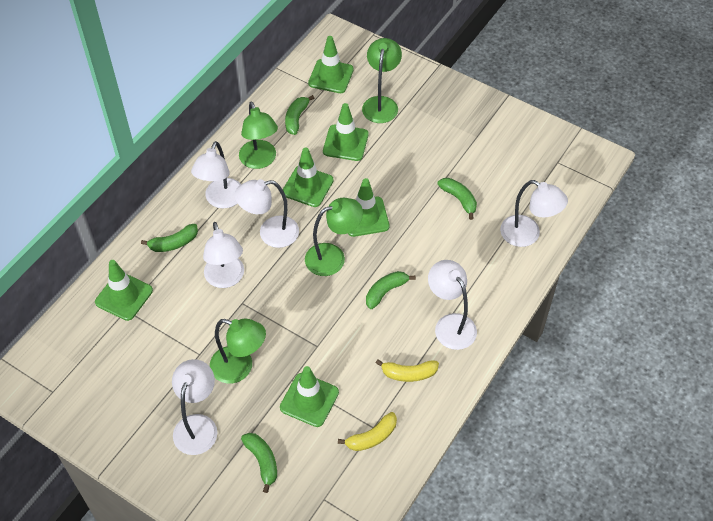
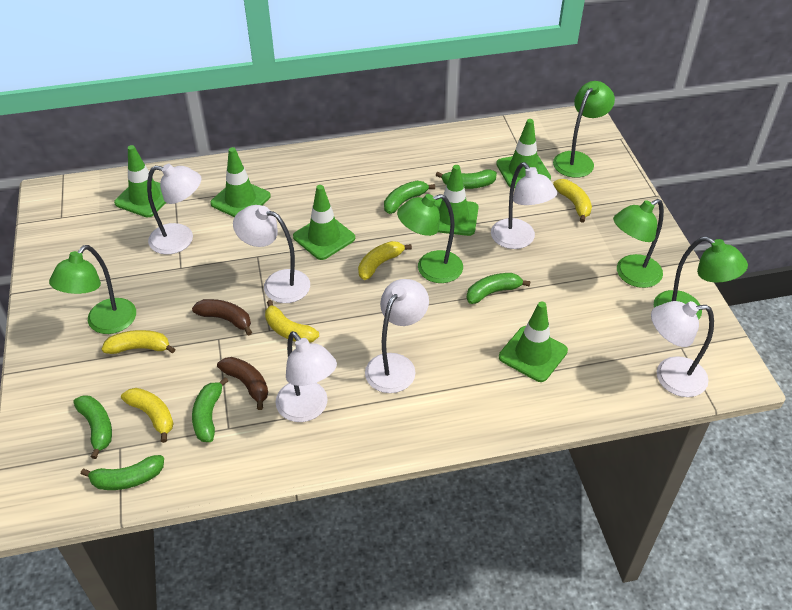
brown banana: none = 0 -> [192,299,252,336] [217,357,268,410] = 2
green banana: [141,224,198,252] [241,433,277,493] [285,95,314,135] [366,271,416,309] [437,178,477,220] = 5 -> [73,395,112,459] [81,455,164,490] [192,377,228,442] [384,181,435,214] [436,169,497,189] [466,273,531,304] = 6
green lamp: [210,319,266,384] [239,101,278,169] [305,198,363,276] [362,38,402,123] = 4 -> [49,245,136,334] [397,194,463,283] [553,81,615,178] [613,199,664,288] [654,236,748,320] = 5
yellow banana: [338,412,397,451] [376,359,439,382] = 2 -> [102,330,175,354] [121,388,174,443] [265,300,319,343] [358,241,412,280] [553,179,592,223] = 5

